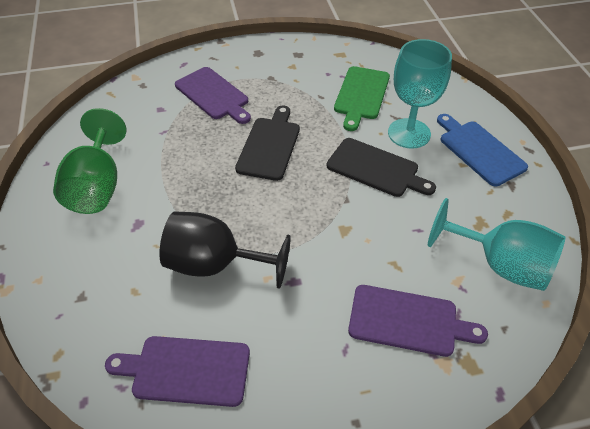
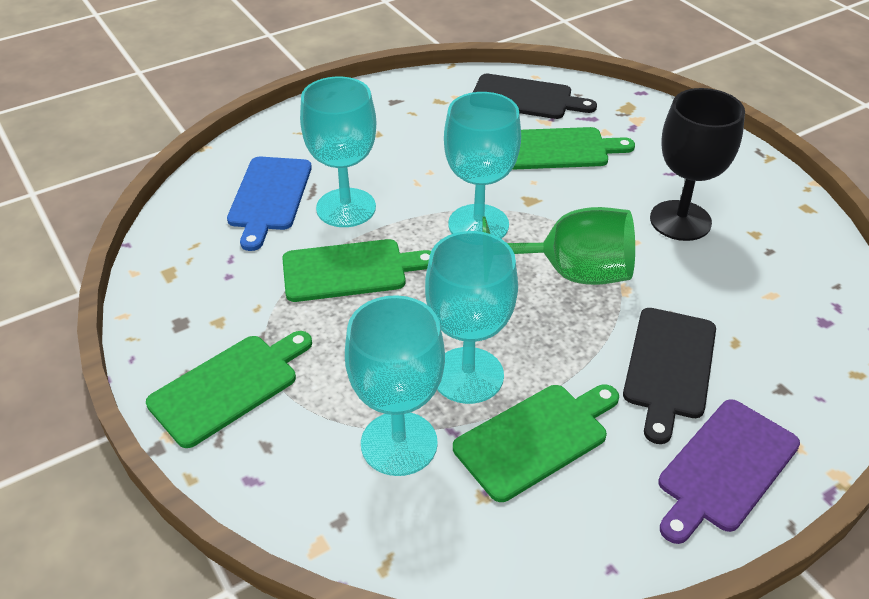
green cutting board: [334,66,390,131] = 1 -> [146,331,312,448] [282,239,431,302] [453,385,619,502] [513,127,635,169] = 4
purple cutting board: [105,336,250,407] [175,67,251,124] [348,285,488,357] = 3 -> [659,399,800,544] = 1
turquoise goblet: [388,39,452,149] [428,198,566,291] = 2 -> [300,77,376,227] [345,295,445,476] [425,231,518,404] [444,92,521,239] = 4

